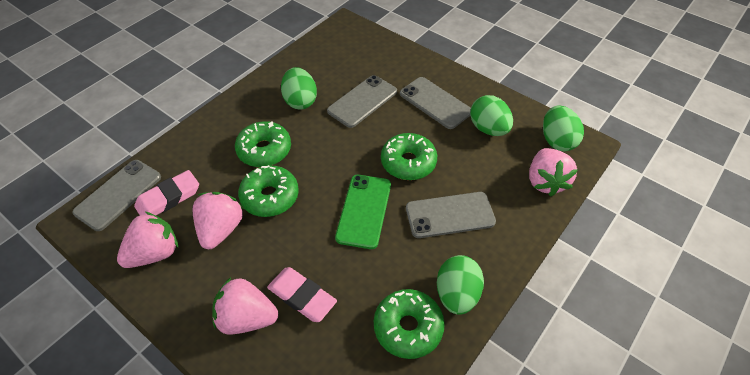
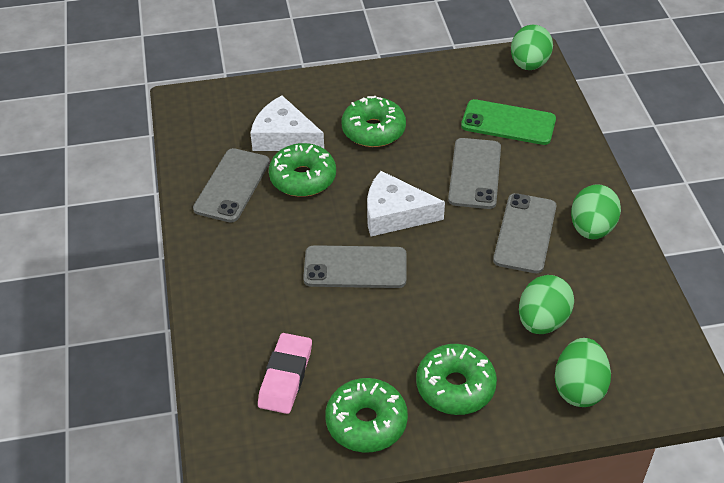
pink eraser: [134,170,199,215] [267,267,337,322] = 2 -> [258,333,312,414] = 1
pink strawberry: [117,212,178,268] [193,192,243,249] [212,277,278,334] [529,148,578,196] = 4 -> none = 0
white cheese: none = 0 -> [251,95,324,151] [367,171,445,236] = 2

